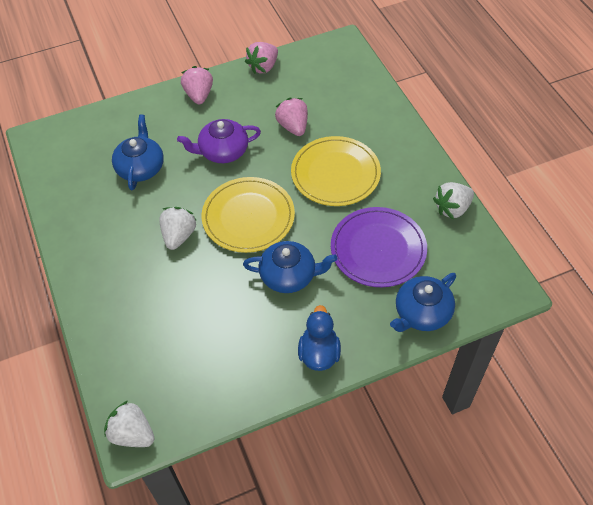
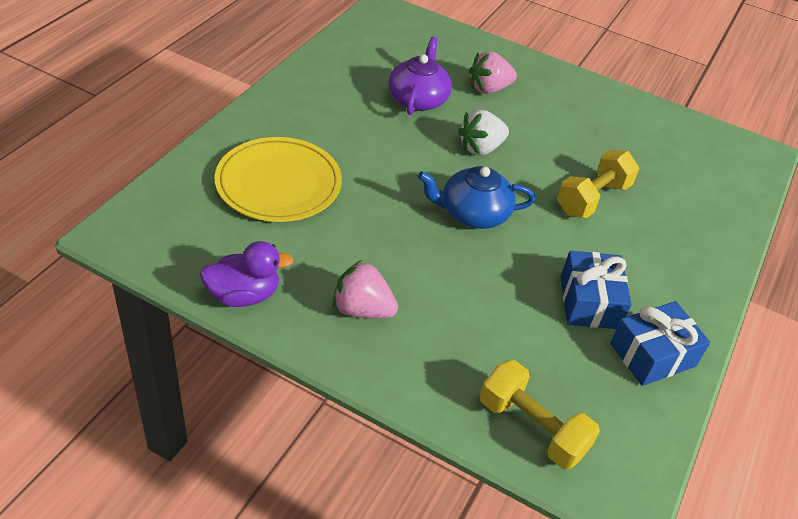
blue duck: [298,305,341,371] = 1 -> none = 0
blue gift: none = 0 -> [561,251,632,329] [610,301,710,386] = 2
blue teapot: [112,114,164,190] [243,241,337,293] [390,273,456,332] = 3 -> [418,166,535,229] = 1
pink strawberry: [181,66,213,104] [245,42,278,74] [275,98,308,136] = 3 -> [333,260,398,318] [469,51,517,94] = 2
purple duck: none = 0 -> [200,241,294,307] = 1
purple plate: [331,207,427,287] = 1 -> none = 0
white strawberry: [104,401,155,447] [159,207,197,250] [433,182,474,219] = 3 -> [458,109,509,156] = 1
yellow dumbbell: none = 0 -> [480,360,600,469] [557,150,640,218] = 2
yellow plate: [202,177,295,253] [291,136,381,206] = 2 -> [214,137,342,222] = 1

